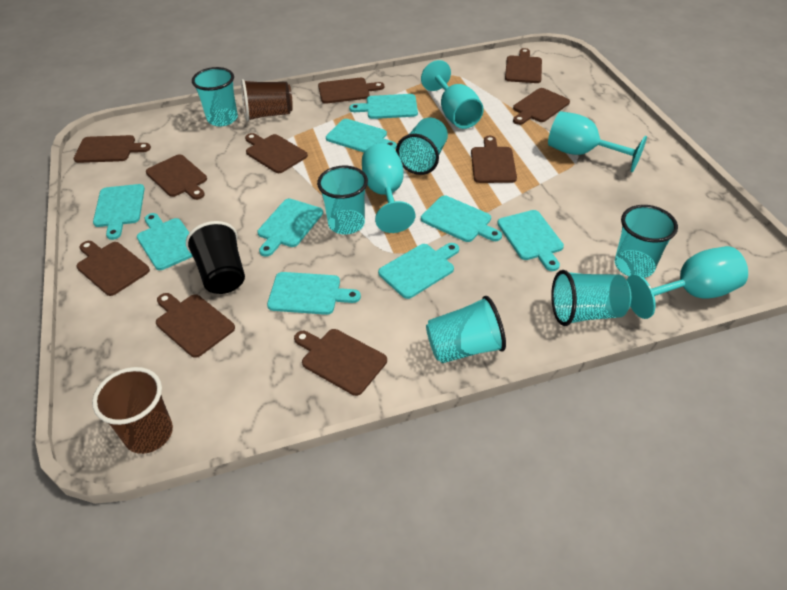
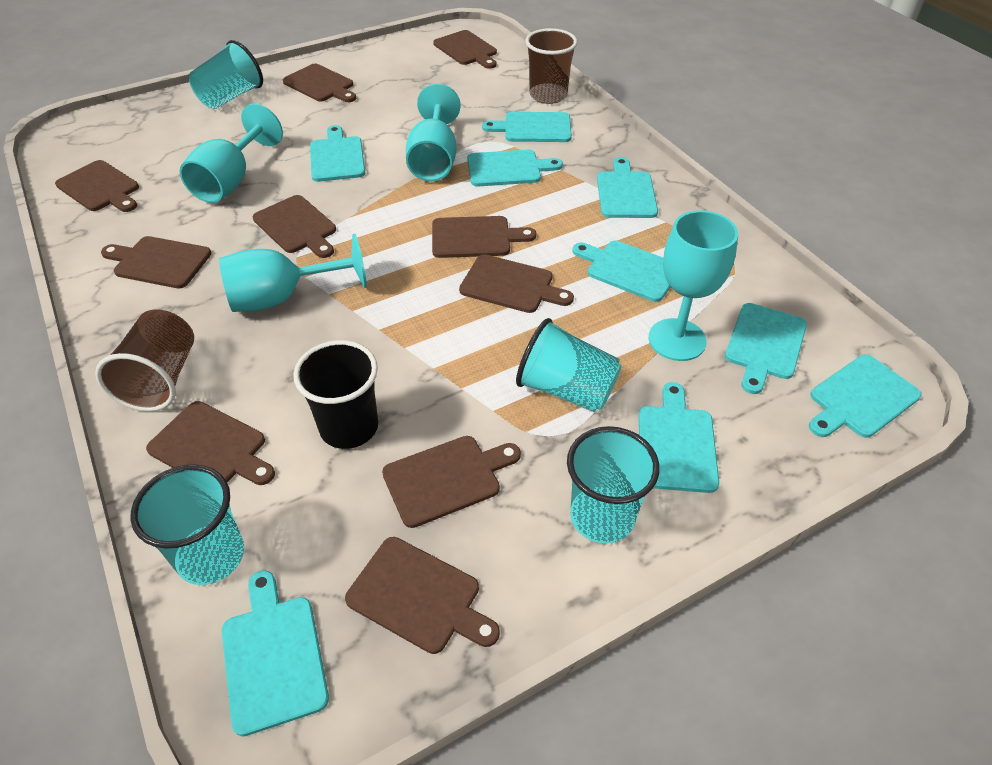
turquoise cup: [192,67,238,126] [317,166,368,234] [396,117,448,175] [426,296,506,363] [551,270,631,326] [615,205,678,278] = 6 -> [131,464,244,585] [189,40,263,109] [516,318,622,412] [567,426,660,544] = 4

